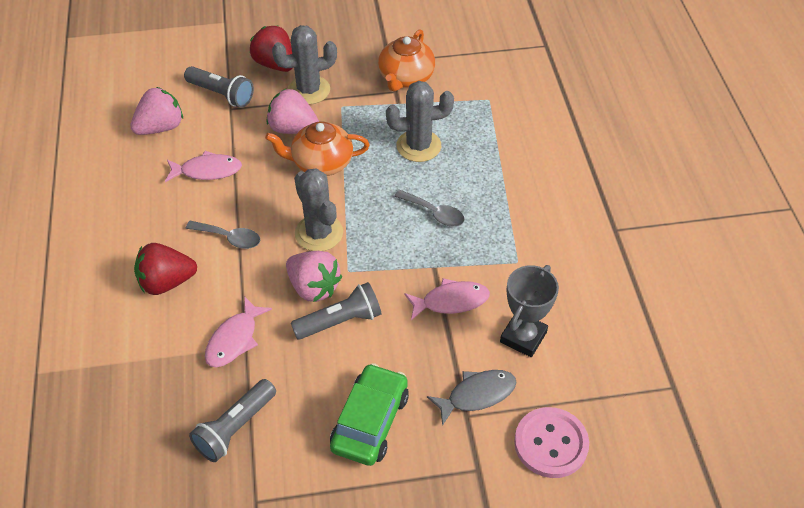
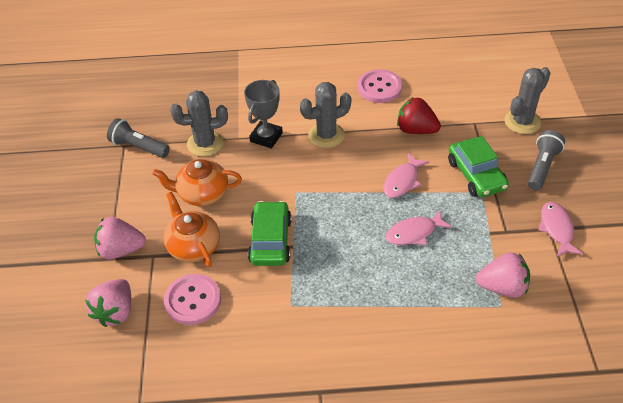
green car: [330,363,409,466] = 1 -> [248,201,292,266] [448,136,509,197] = 2
grey fish: [427,370,516,426] = 1 -> none = 0
grey flashlight: [184,66,254,108] [189,379,276,462] [291,282,381,340] = 3 -> [107,118,170,158] [527,130,565,190] = 2
grey spoon: [185,221,260,249] [394,190,465,227] = 2 -> none = 0
pink button: [514,407,589,478] = 1 -> [164,274,221,325] [357,69,402,103] = 2
red strawberry: [134,243,197,295] [250,25,292,72] = 2 -> [397,97,441,134] = 1

